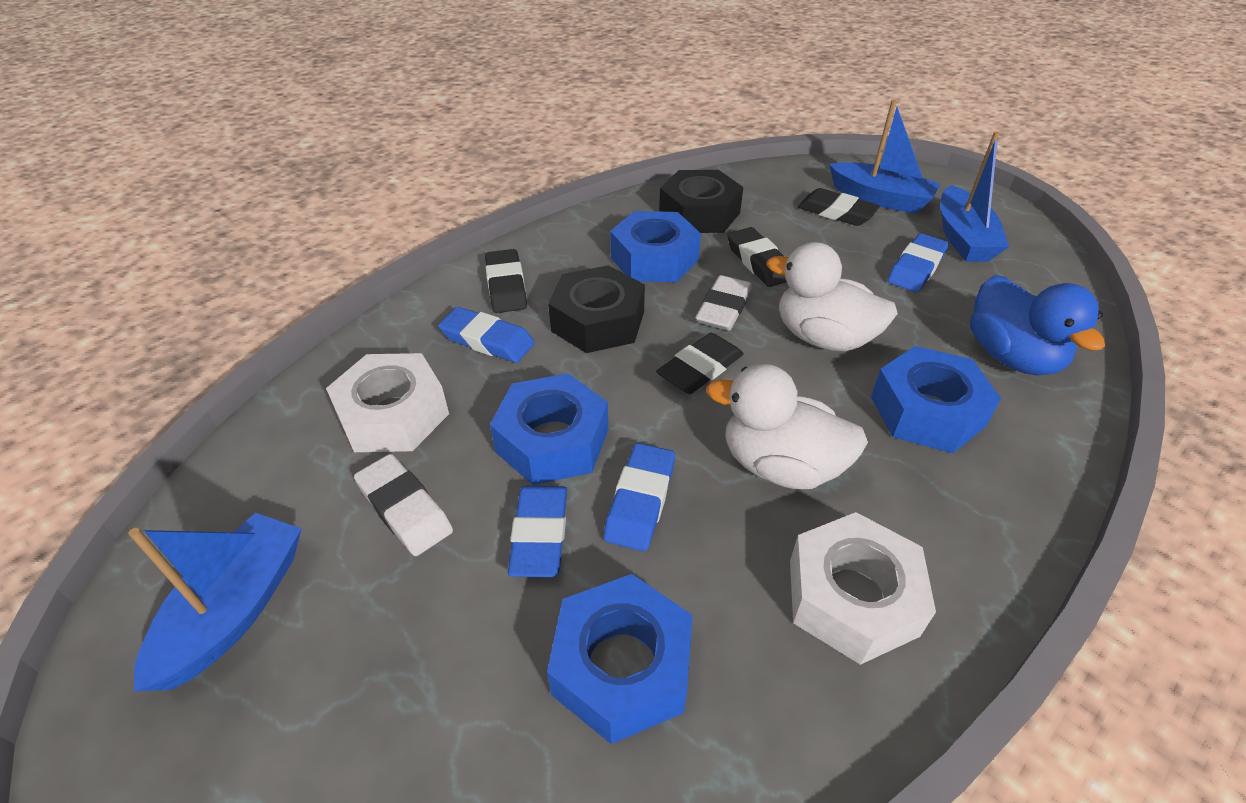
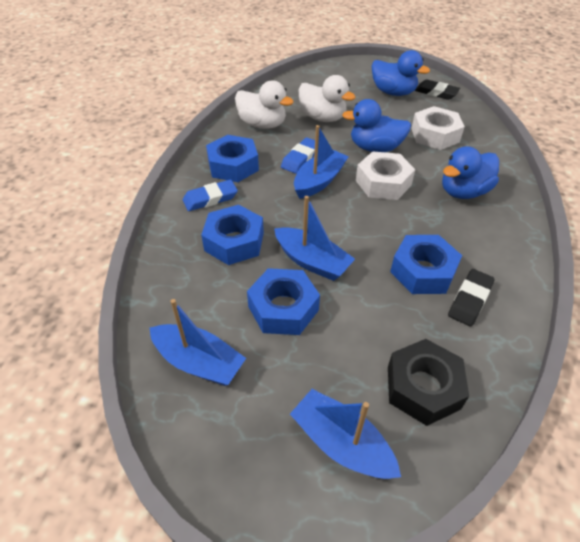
black eraser: [485,249,527,313] [656,333,743,394] [727,227,787,287] [798,188,880,226] = 4 -> [415,79,460,100] [448,269,495,326] = 2
black nut: [548,265,645,353] [659,170,743,233] = 2 -> [388,339,469,426] = 1
blue boat: [128,513,302,691] [829,100,941,214] [940,131,1009,262] = 3 -> [150,299,246,386] [274,196,355,281] [290,389,401,479] [294,125,349,199] = 4
blue duck: [970,275,1105,375] = 1 -> [342,99,411,152] [371,50,430,96] [442,146,499,199] = 3
blue eraser: [438,307,535,363] [508,486,567,577] [604,443,675,551] [887,233,949,293] = 4 -> [183,180,238,211] [281,137,315,173] = 2
white eraser: [354,454,453,556] [695,275,752,331] = 2 -> none = 0

